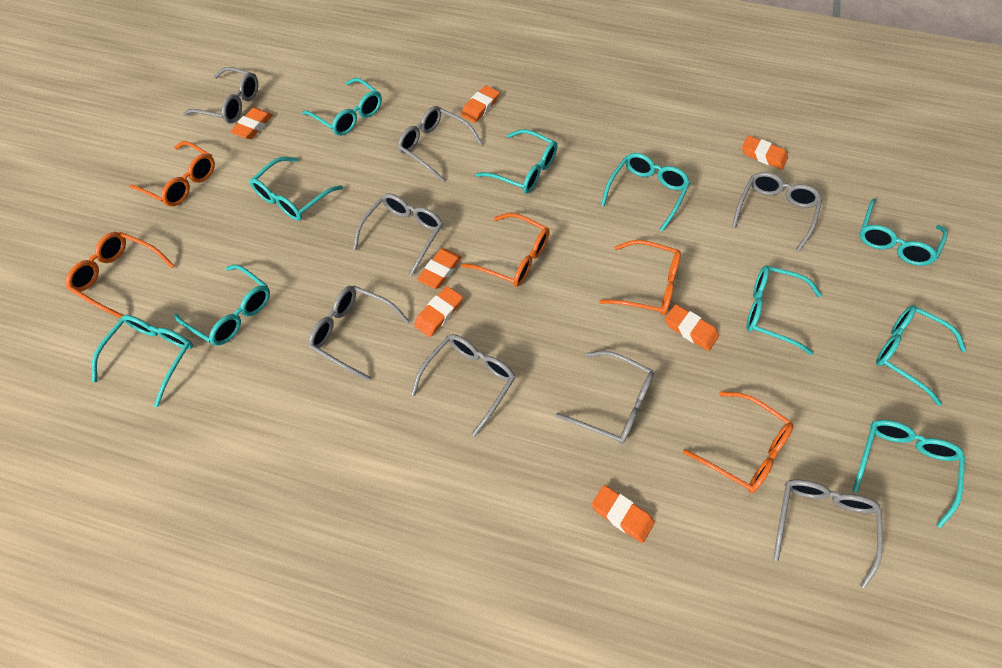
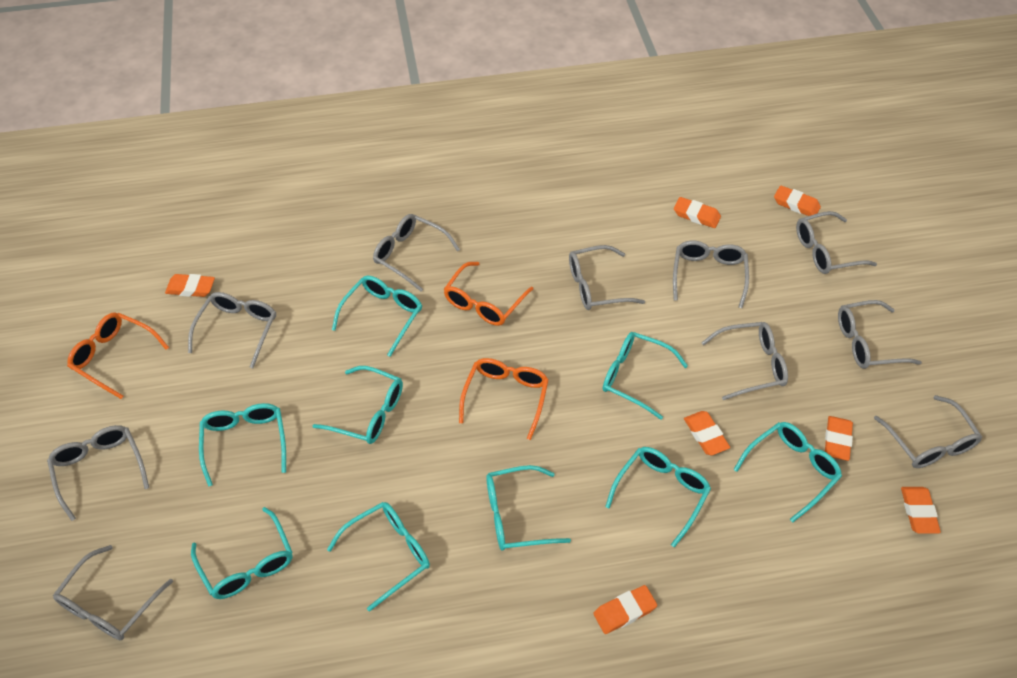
grey glasses: [183,67,258,123] [308,286,410,381] [353,193,443,276] [398,106,482,182] [411,334,516,436] [556,351,654,444] [732,172,822,252] [773,479,883,589] = 8 -> [47,425,149,521] [53,545,173,640] [188,292,276,368] [373,214,460,292] [569,245,645,310] [673,240,749,308] [701,322,788,400] [796,211,877,274] [838,300,922,369] [874,395,982,468] = 10
orange glasses: [66,232,175,318] [129,141,215,207] [462,213,550,287] [599,240,681,315] [683,392,794,493] = 5 -> [67,312,169,399] [443,262,533,326] [459,358,549,440] = 3
turquoise glasses: [91,315,193,407] [174,265,270,346] [250,157,343,221] [302,78,382,136] [476,129,558,194] [601,153,690,232] [746,265,822,355] [853,420,965,528] [859,199,948,266] [876,305,966,406] = 10 -> [191,507,292,599] [199,403,286,487] [313,366,403,444] [327,502,430,612] [332,276,422,357] [486,465,571,551] [603,332,688,420] [605,447,711,547] [733,422,842,522] = 9

